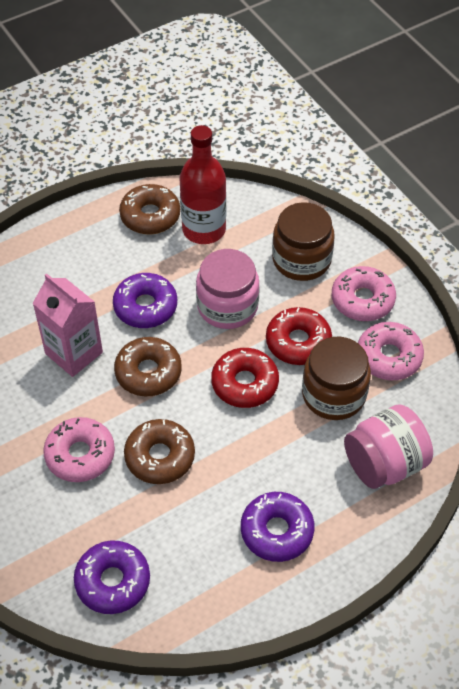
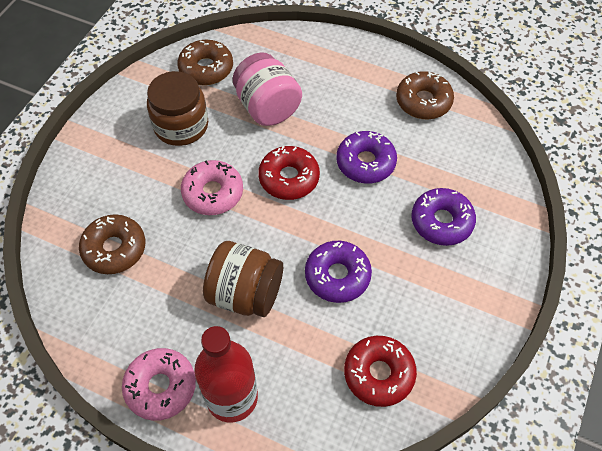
pink carton: [33,273,103,377] = 1 -> none = 0
pink donut: [43,417,115,482] [332,266,396,321] [358,322,424,381] = 3 -> [122,348,196,421] [181,160,243,215] = 2
pink jar: [196,249,260,329] [344,404,433,489] = 2 -> [233,52,302,126] = 1

